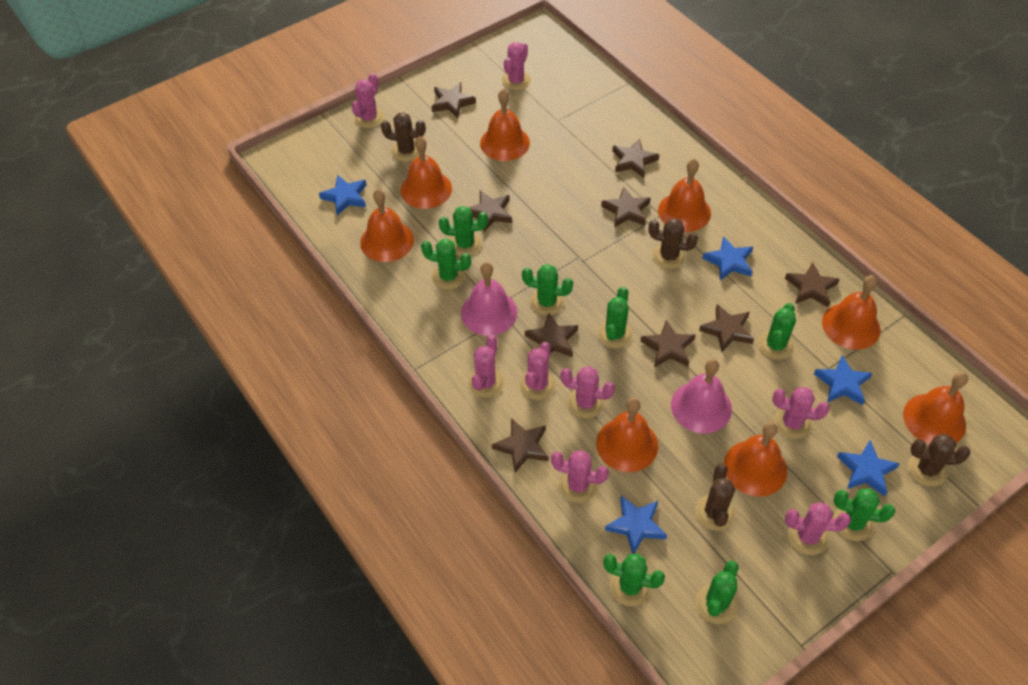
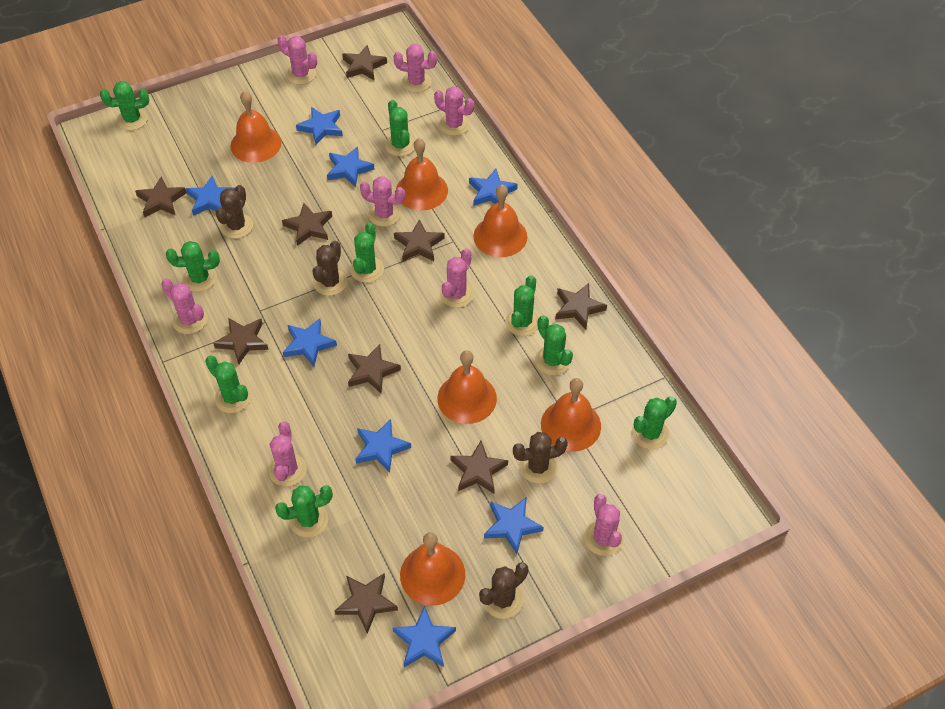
blue star: [319,175,366,216] [605,496,667,554] [702,236,753,280] [814,355,873,405] [837,440,900,497] = 5 -> [186,176,235,216] [283,318,337,367] [296,107,343,145] [327,146,375,187] [355,419,411,473] [392,606,456,668] [469,168,518,206] [484,497,544,554] = 8
green cactus: [421,239,471,290] [439,206,488,256] [522,264,573,316] [597,287,633,349] [603,553,665,606] [696,561,739,624] [758,303,796,360] [833,488,895,541] = 8 -> [100,81,149,130] [166,241,220,292] [205,355,252,413] [275,485,333,537] [350,223,384,283] [385,100,415,156] [505,275,539,336] [535,315,573,375] [632,396,677,449] = 9
orange bell: [360,189,414,262] [400,136,452,209] [480,89,530,161] [596,398,658,472] [658,159,711,232] [724,422,787,497] [822,275,881,350] [903,372,968,444] = 8 -> [230,91,281,163] [396,138,448,211] [400,532,465,606] [437,350,497,424] [473,185,527,257] [541,378,601,452] = 6
pink bell: [461,262,518,336] [671,359,732,434] = 2 -> none = 0

